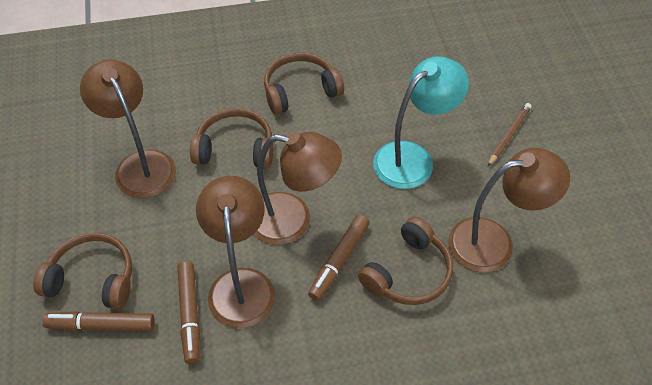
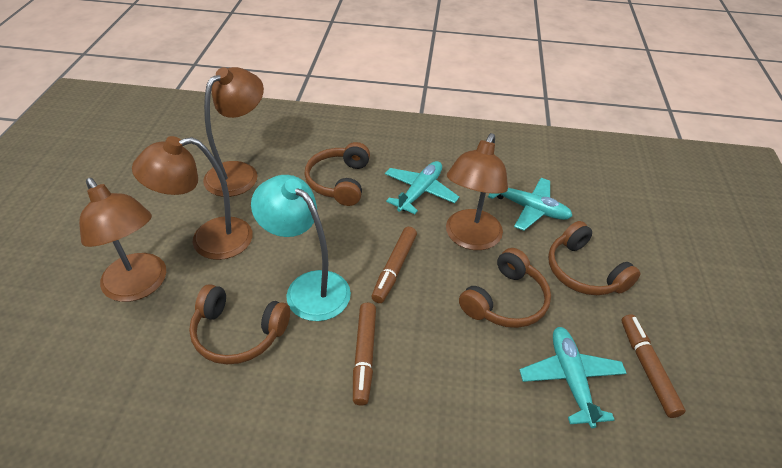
brown pencil: [488,103,532,166] = 1 -> none = 0
turquoise plane: none = 0 -> [385,161,459,214] [488,178,572,231] [520,327,627,428] = 3

